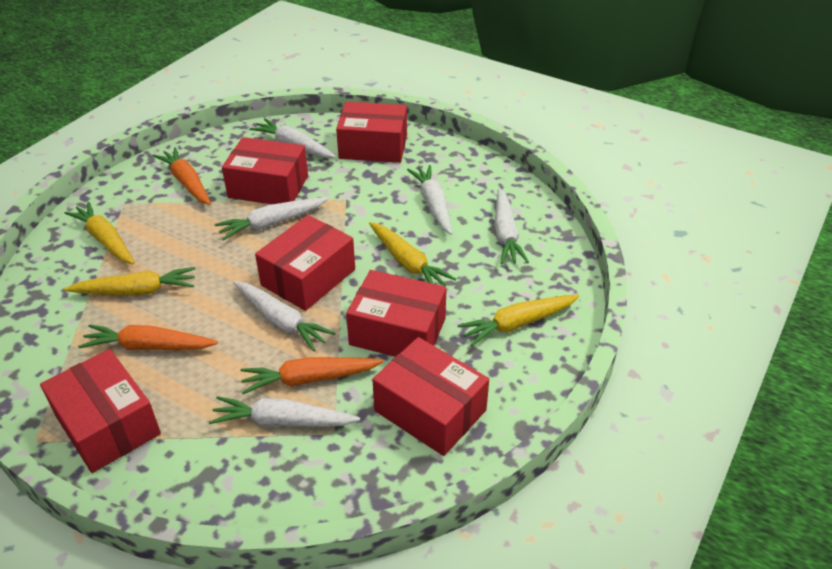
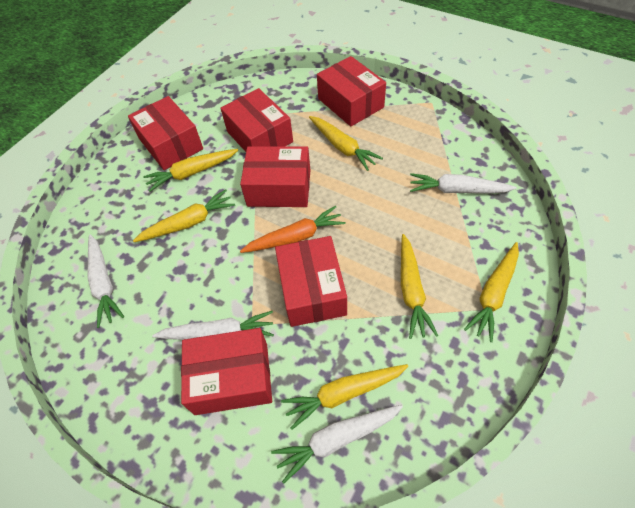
orange carrot: [78,325,218,350] [153,147,211,205] [240,357,383,394] = 3 -> [240,206,345,253] = 1
white carrot: [209,396,360,427] [215,197,328,240] [233,281,335,352] [250,119,336,158] [407,165,452,235] [495,188,529,264] = 6 -> [88,234,124,328] [152,311,274,340] [271,405,403,484] [410,173,516,194] = 4
yellow carrot: [64,267,196,296] [65,202,135,264] [369,222,456,286] [457,295,579,346] = 4 -> [133,189,235,242] [143,149,238,192] [281,364,408,430] [309,116,383,171] [401,234,438,339] [464,242,519,342] = 6

